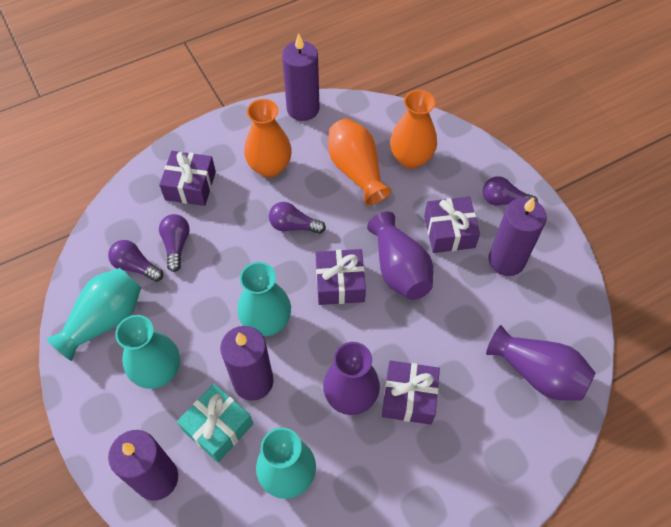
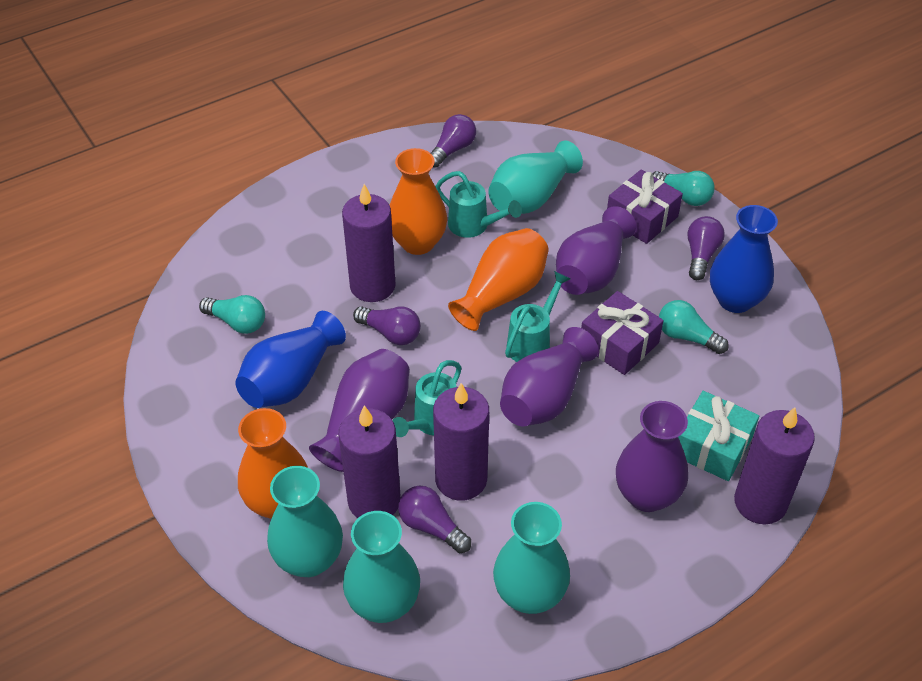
blue vase: none = 0 -> [235,311,346,408] [710,205,778,313] = 2
purple gift: [159,151,216,206] [315,249,366,305] [382,360,440,425] [424,197,480,253] = 4 -> [581,291,663,375] [607,169,683,244] = 2
purple vase: [323,342,380,415] [367,211,433,300] [486,325,596,401] = 3 -> [309,349,409,472] [500,327,598,427] [556,206,636,295] [616,401,688,512] = 4
turquoise light bulb: none = 0 -> [199,295,265,334] [652,171,715,206] [659,300,729,354] = 3
turquoise watering can: none = 0 -> [392,360,462,437] [435,171,522,238] [505,271,570,362] = 3

